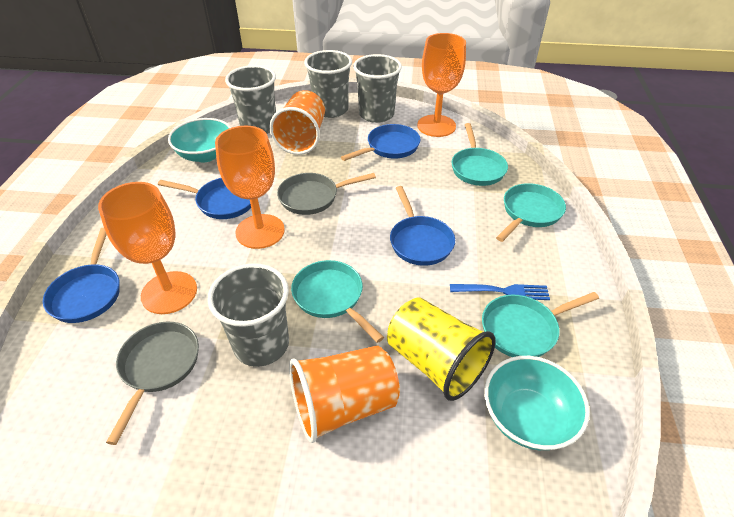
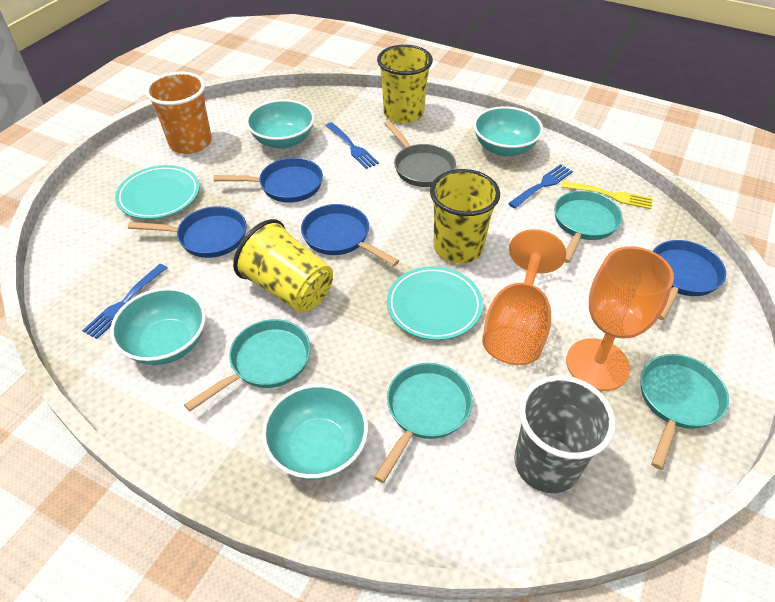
blue fork: [450,284,550,300] = 1 -> [82,264,167,339] [325,122,379,169] [508,164,573,208] = 3
grey cup: [207,263,289,367] [225,65,276,134] [304,50,352,118] [353,54,402,123] = 4 -> [514,375,615,493] = 1
grey pan: [106,322,199,445] [277,173,376,215] = 2 -> [384,121,456,187] = 1
orange cup: [269,90,325,155] [289,346,400,443] = 2 -> [145,72,212,154] = 1
orange goblet: [98,182,197,314] [215,126,285,249] [417,33,466,137] = 3 -> [482,229,566,365] [566,246,674,391] = 2
turquoise bowl: [168,118,231,162] [484,356,590,450] = 2 -> [110,287,206,365] [246,99,315,149] [262,384,368,480] [473,106,543,157] = 4
turquoise plate: none = 0 -> [115,165,200,219] [387,266,483,340] = 2
yellow cup: [387,297,496,401] = 1 -> [233,219,333,313] [377,45,433,124] [430,169,500,264] = 3
yellow fork: none = 0 -> [561,181,653,209] = 1

